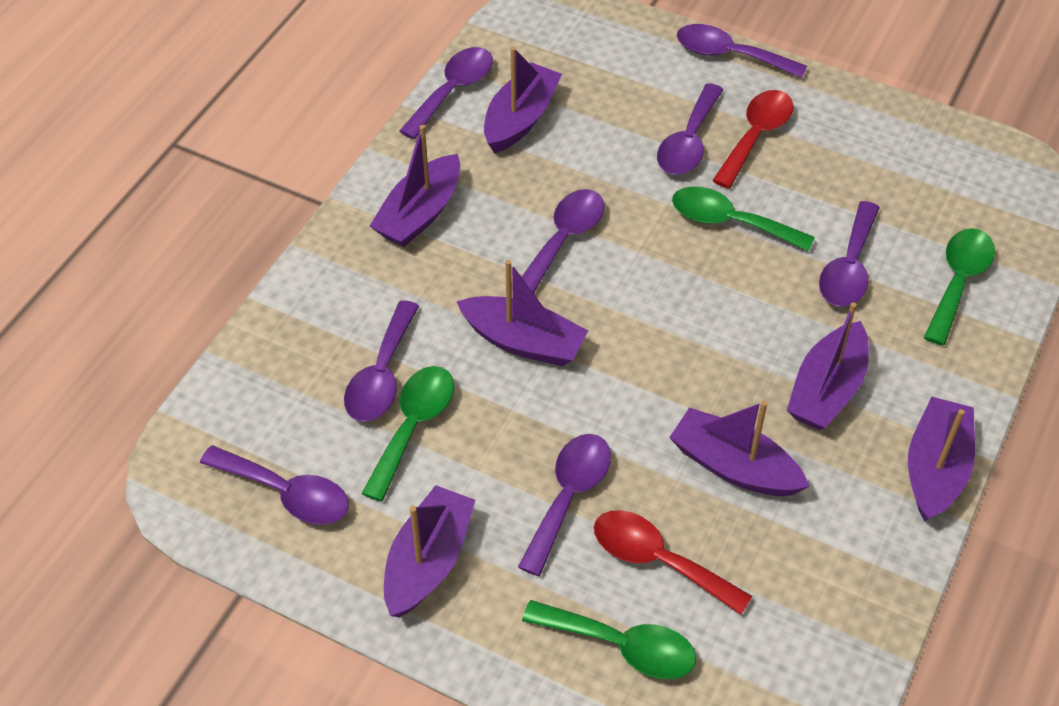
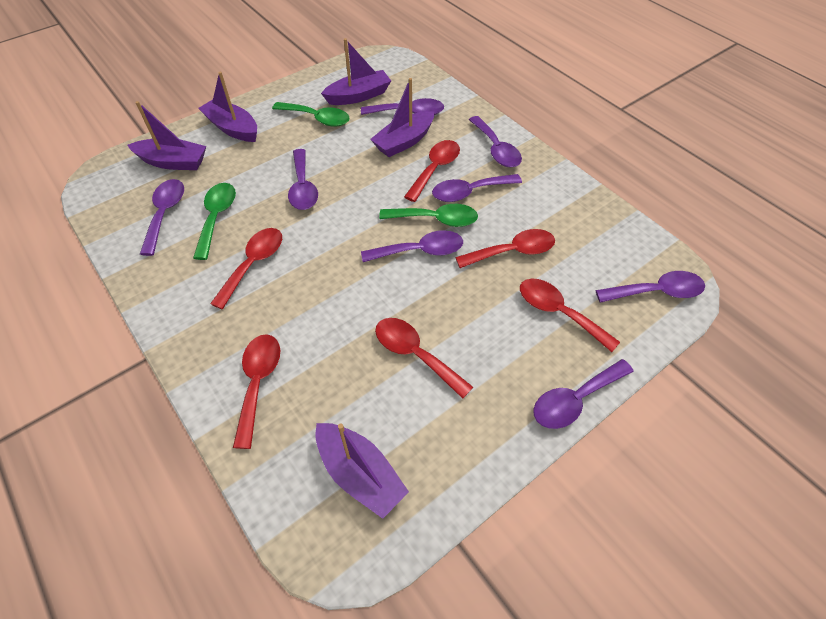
green spoon: [362,366,454,502] [522,600,696,679] [672,186,815,252] [924,228,995,345] = 4 -> [193,183,236,260] [272,102,350,127] [379,204,478,227] = 3
purple boat: [370,125,460,247] [384,485,475,617] [457,260,588,367] [484,47,562,153] [669,401,810,496] [786,302,869,430] [908,397,975,521] = 7 -> [128,101,206,170] [198,72,257,142] [315,423,409,519] [321,38,391,105] [370,78,434,157] = 5
red spoon: [594,510,752,615] [712,90,794,189] = 2 -> [210,228,282,309] [233,334,280,449] [375,318,473,399] [404,140,460,202] [455,229,555,268] [520,279,620,352] = 6

